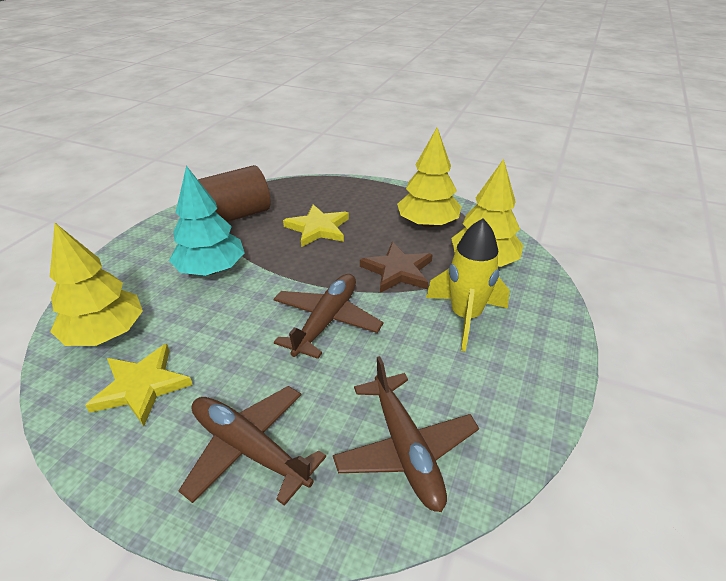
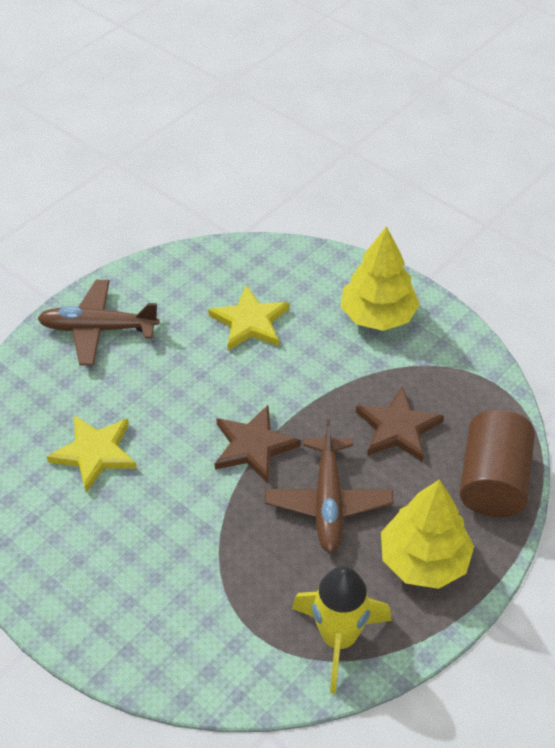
brown plane: [179,386,326,506] [273,274,384,359] [333,356,479,512] = 3 -> [37,280,160,365] [265,419,394,553] = 2
brown star: [360,242,433,293] = 1 -> [215,405,301,483] [356,386,444,462] = 2
turquoise tree: [169,166,245,276] = 1 -> none = 0
yellow tree: [50,223,143,346] [397,128,461,228] [451,159,523,267] = 3 -> [341,226,420,331] [381,479,474,589] = 2

